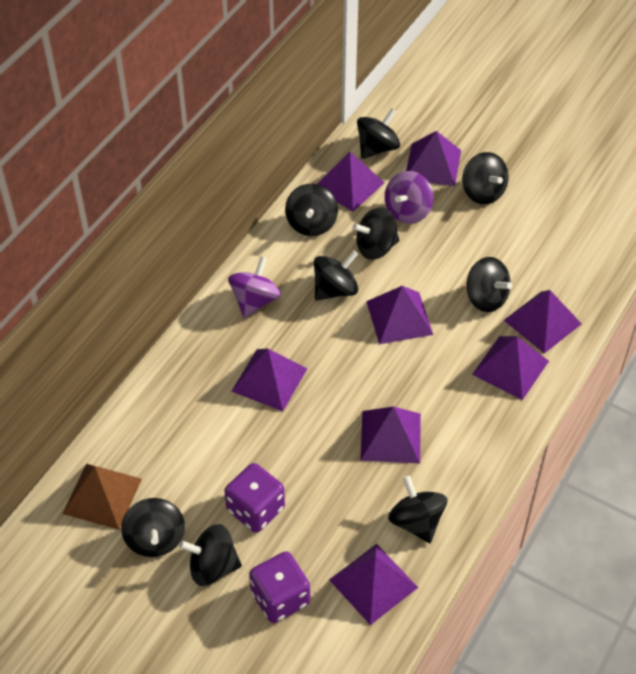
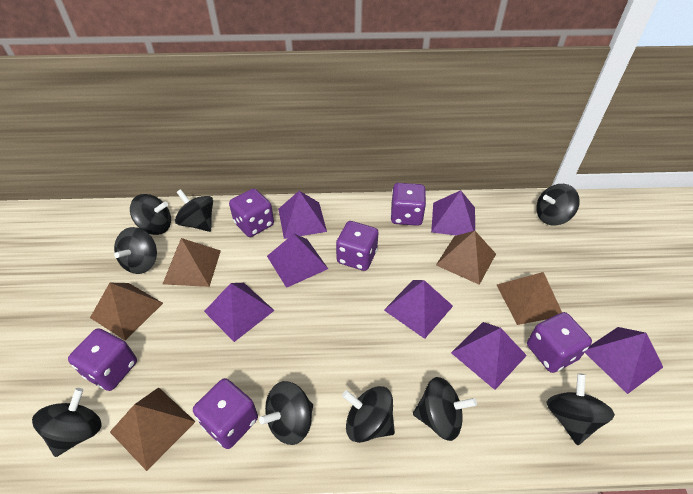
brown pyramid: [62,464,142,530] = 1 -> [90,283,163,340] [110,387,196,471] [163,238,221,287] [436,231,496,285] [497,272,562,325] = 5
purple dice: [224,463,285,533] [249,551,310,623] = 2 -> [68,328,137,391] [193,378,258,449] [229,189,274,237] [336,221,379,271] [390,183,426,226] [527,312,592,373] = 6
purple pyramid: [231,348,308,411] [317,152,385,212] [329,544,418,625] [360,406,421,464] [366,286,433,344] [406,131,461,186] [472,336,549,400] [504,290,582,354] = 8 -> [204,283,275,342] [267,234,328,288] [278,191,327,239] [384,280,453,339] [431,190,475,236] [451,322,527,390] [585,327,663,394] = 7
purple spinning top: [228,256,281,318] [385,171,434,224] = 2 -> none = 0

